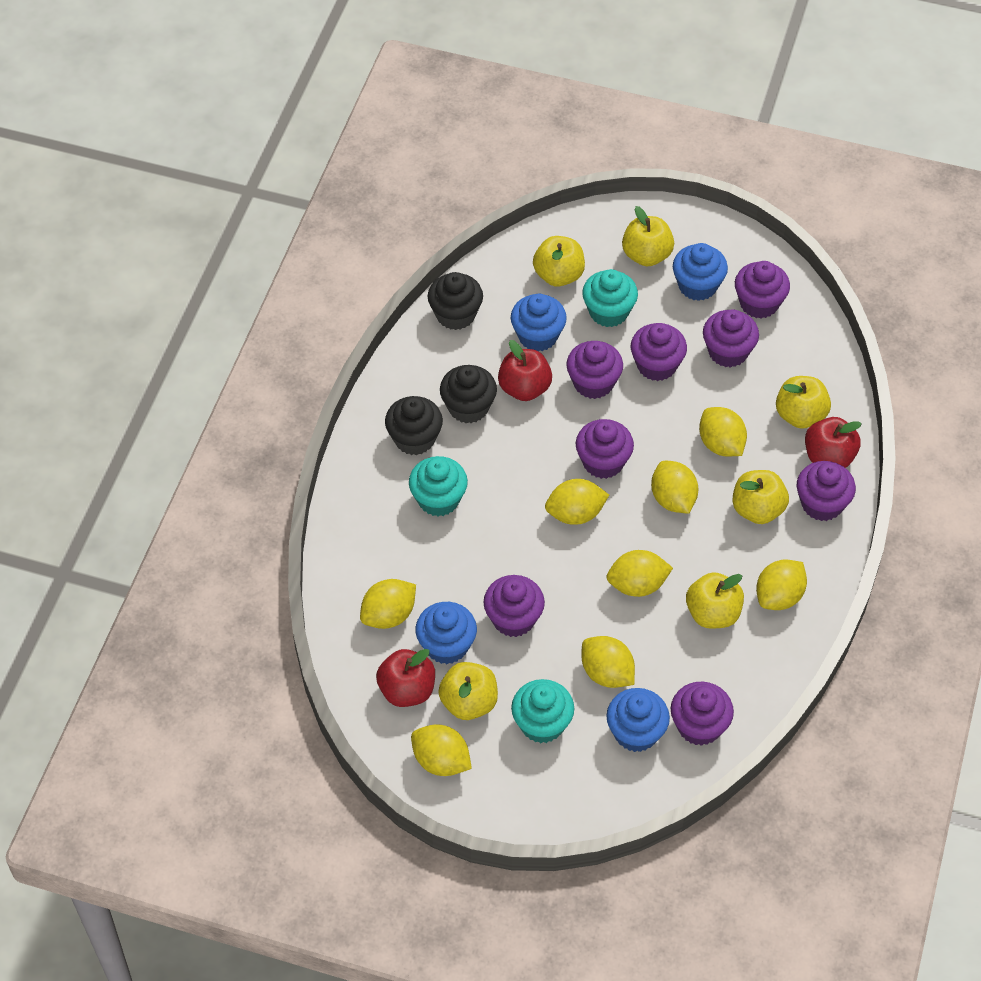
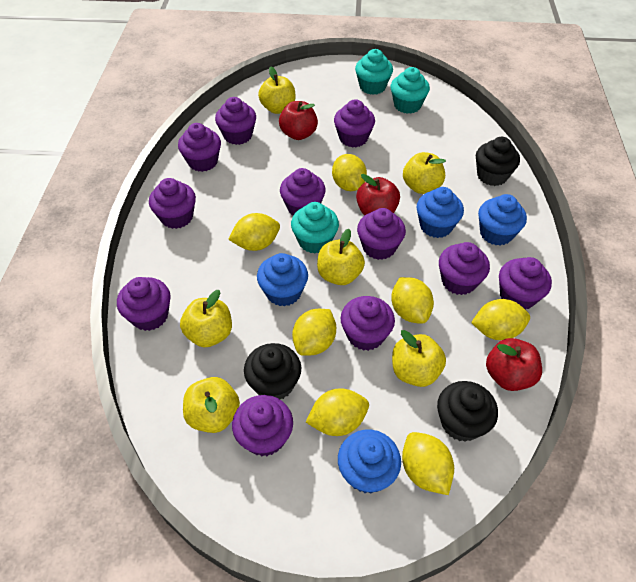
purple cupcake: [484,575,545,637] [566,341,623,399] [576,419,634,479] [631,323,687,381] [671,682,734,746] [703,309,759,368] [735,261,790,319] [797,461,856,521] = 8 -> [117,277,171,331] [149,178,196,229] [178,123,221,172] [215,97,256,145] [232,395,293,456] [280,168,326,215] [334,99,375,148] [341,296,395,351] [357,208,406,260] [439,242,490,295] [499,257,552,310] = 11
yellow lemon: [360,579,416,629] [411,724,472,776] [545,479,609,525] [581,636,635,688] [606,550,673,597] [651,461,698,514] [699,407,747,456] [756,559,807,610] = 8 -> [228,213,280,251] [292,309,336,356] [306,388,369,436] [332,154,367,191] [391,277,434,324] [402,432,454,495] [471,299,530,340] = 7

